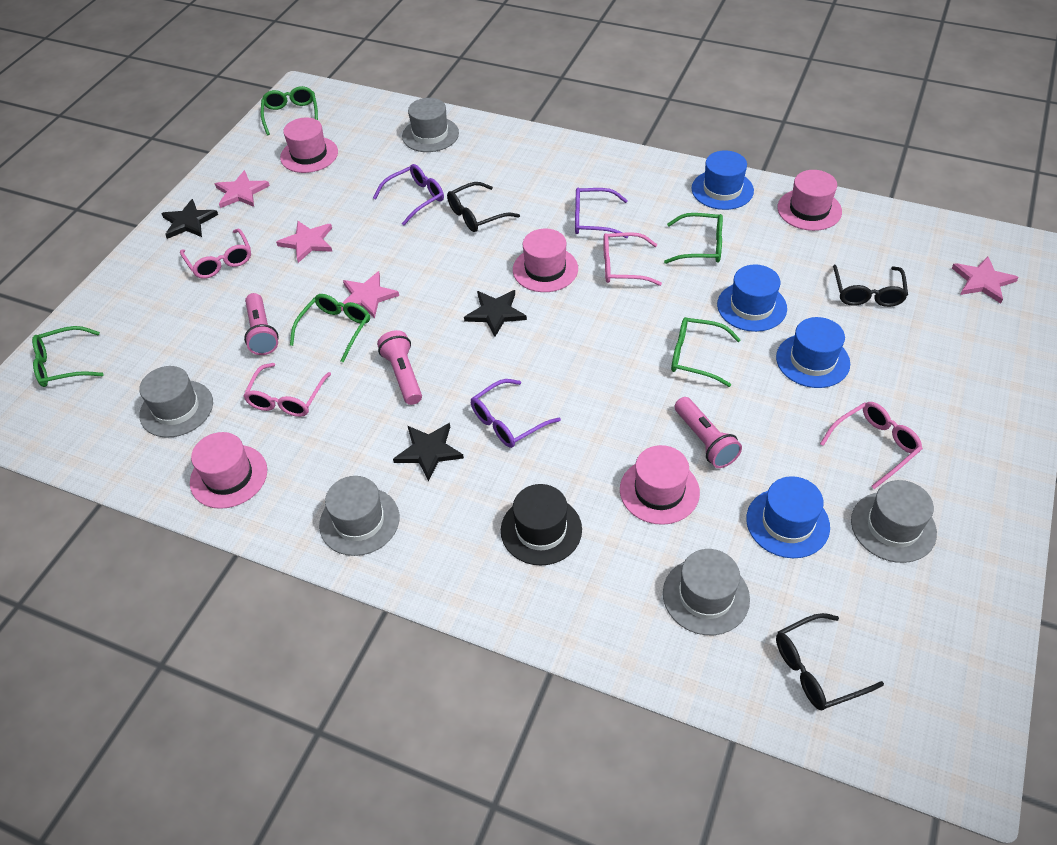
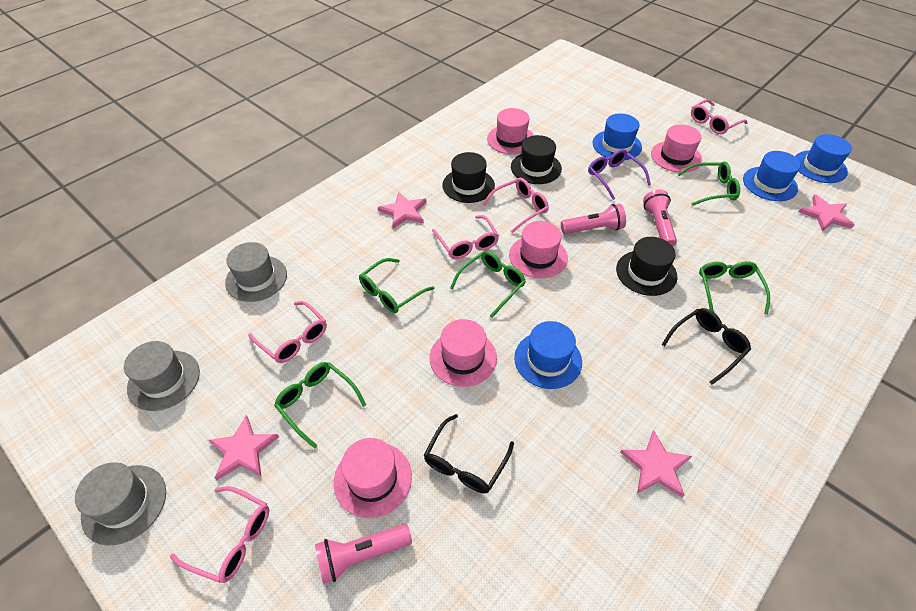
black glasses: [447,182,520,232] [776,613,884,710] [833,265,908,307] = 3 -> [424,414,514,493] [662,308,751,385] = 2
black hat: [501,484,582,566] = 1 -> [442,152,495,203] [511,135,562,184] [616,237,677,296] = 3
black star: [161,199,218,239] [393,423,464,481] [464,290,527,337] = 3 -> none = 0
grey hat: [139,366,213,438] [319,476,399,556] [402,98,459,152] [663,549,750,635] [851,480,937,563] = 5 -> [75,462,166,545] [124,341,200,411] [225,242,287,302] = 3
pink glasses: [180,228,251,279] [243,363,331,417] [603,232,662,286] [820,402,923,489] = 4 -> [170,486,269,583] [248,301,327,363] [432,215,499,259] [482,178,549,233] [691,99,748,134] = 5
purple glasses: [373,164,444,225] [471,379,561,448] [575,188,628,238] = 3 -> [588,149,651,200] = 1

